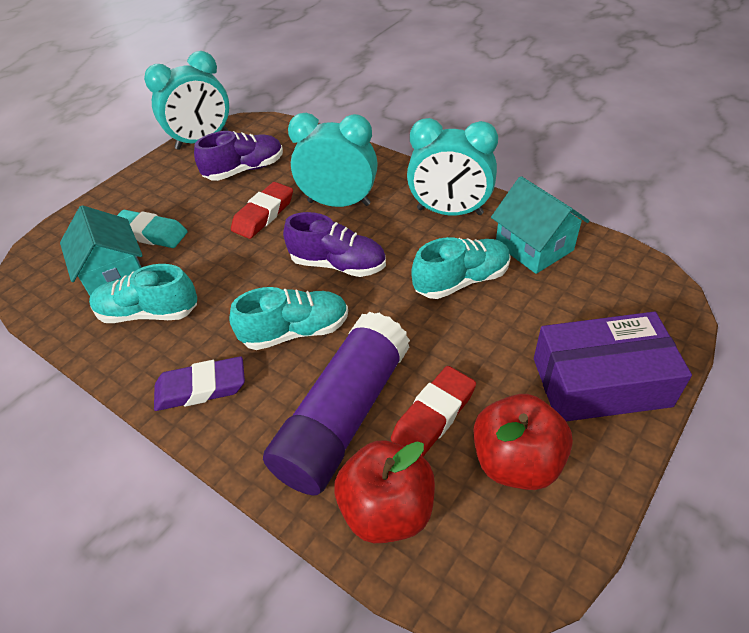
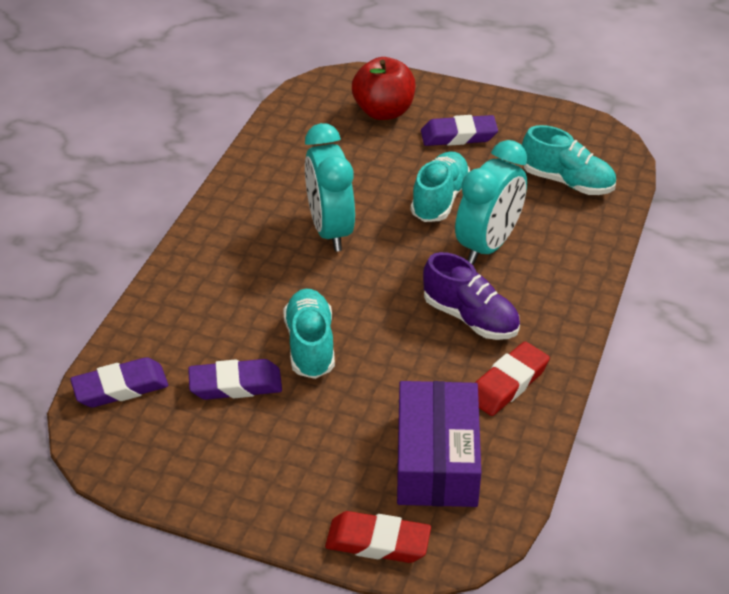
purple eraser: [154,356,245,411] = 1 -> [70,357,168,408] [188,359,282,400] [421,115,498,146] = 3
purple glue stick: [263,311,410,495] = 1 -> none = 0
purple shoe: [194,131,283,181] [283,212,386,277] = 2 -> [423,252,520,340] = 1
red apple: [334,441,435,543] [474,394,573,490] = 2 -> [352,57,416,120] = 1
turquoise clock: [144,51,229,150] [288,113,378,207] [407,118,498,215] = 3 -> [305,123,355,252] [455,140,527,264] = 2
turquoise eraser: [117,210,188,248] = 1 -> none = 0
turquoise house: [60,205,143,296] [491,176,589,274] = 2 -> none = 0

